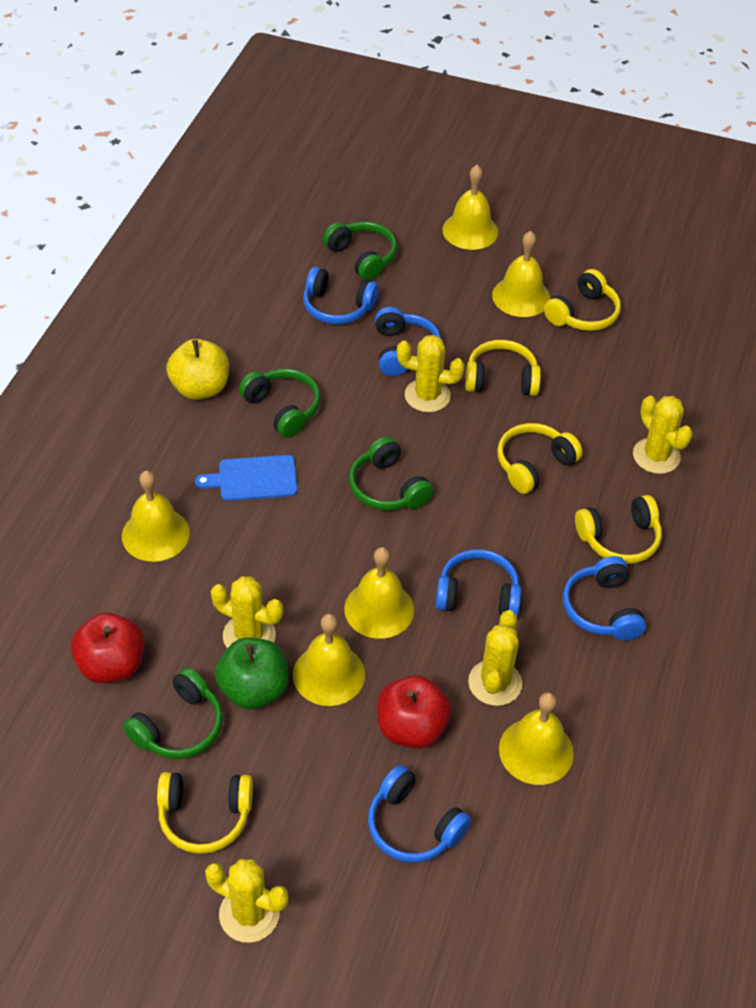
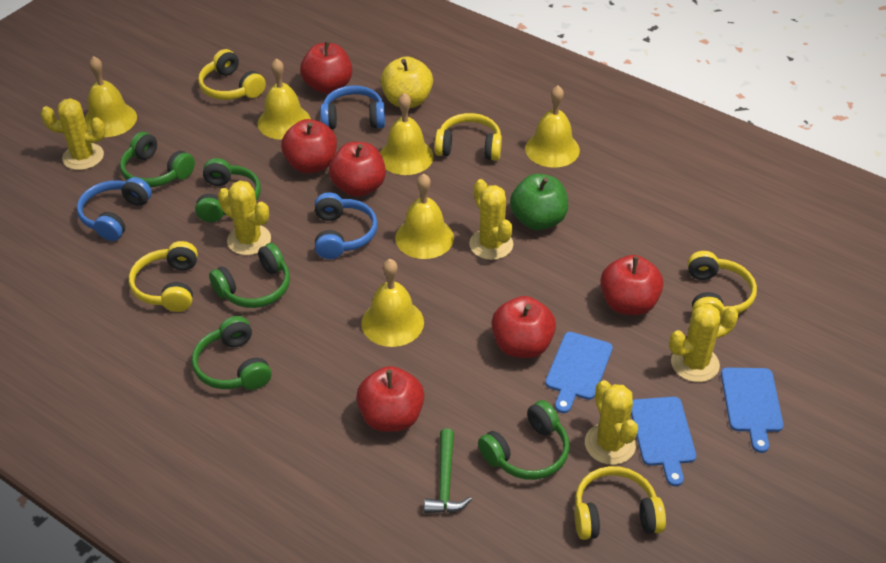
blue cutting board: [195,455,298,501] = 1 -> [545,332,613,413] [631,397,696,486] [721,368,784,453] = 3
blue headphones: [303,267,379,324] [368,765,471,863] [375,307,441,376] [435,549,521,617] [563,556,646,641] = 5 -> [77,177,152,241] [315,192,378,259] [320,85,385,129] = 3
green hammer: none = 0 -> [424,429,472,513] = 1
green headphones: [123,668,223,759] [239,369,320,438] [323,222,397,281] [349,436,434,511] = 4 -> [120,132,195,187] [192,316,272,390] [195,158,261,222] [209,243,290,308] [478,400,570,480] = 5
red apple: [71,613,145,684] [377,675,452,749] = 2 -> [281,119,337,173] [300,41,352,94] [329,142,386,197] [356,366,424,432] [491,296,556,358] [600,255,663,315] = 6

